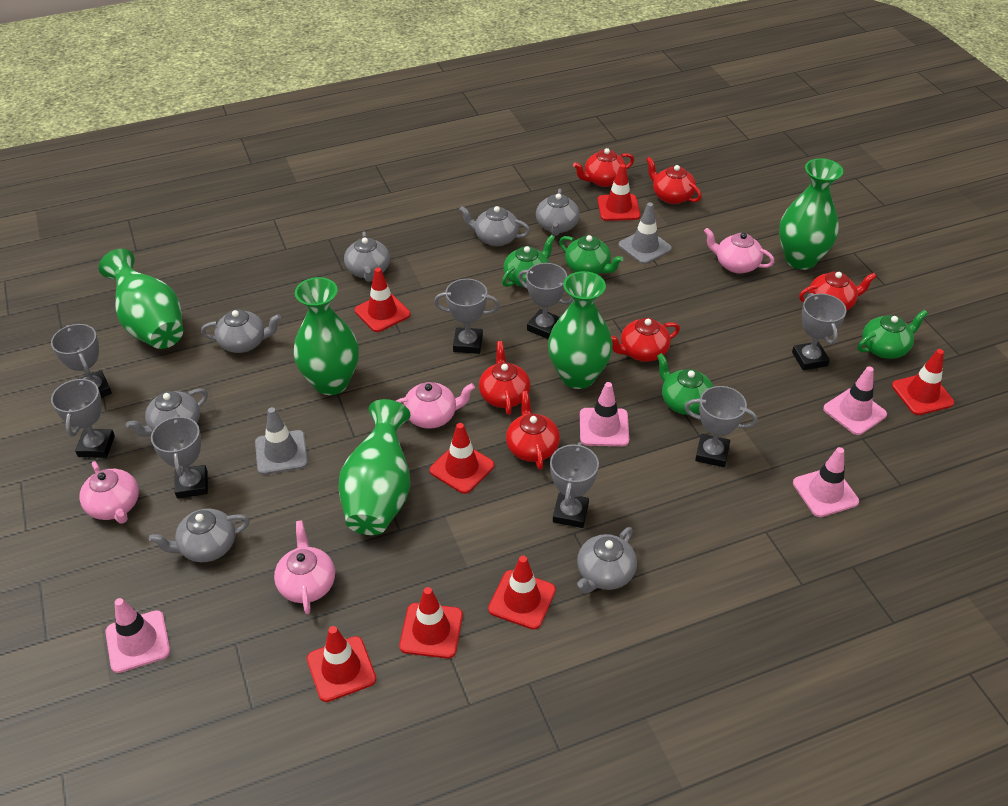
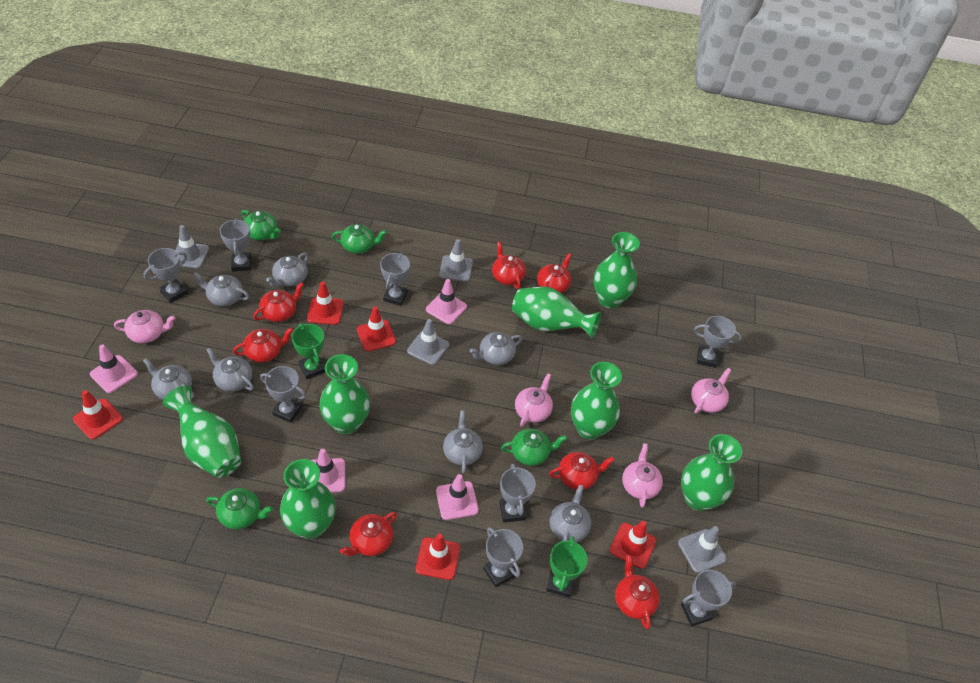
green trophy: none = 0 -> [292,323,325,379] [546,536,588,598] = 2
green vase: [99,249,183,349] [293,277,359,395] [338,399,410,535] [548,271,613,389] [779,158,843,270] = 5 -> [163,385,241,478] [280,459,336,539] [319,354,370,434] [512,287,601,338] [571,362,622,440] [593,232,640,308] [681,434,742,511] = 7
grey traffic cone: [255,407,308,475] [618,203,672,264] = 2 -> [175,225,209,268] [407,319,449,365] [439,239,473,282] [678,526,727,573] = 4
red teapot: [479,341,530,415] [506,391,560,470] [573,148,634,187] [611,318,680,362] [646,157,702,204] [799,271,877,310] = 6 -> [233,328,293,363] [253,282,304,322] [340,512,397,557] [492,242,526,289] [537,253,571,293] [549,452,615,490] [615,555,659,629] = 7
red traffic cone: [307,626,376,702] [355,268,410,332] [399,587,463,658] [430,423,494,494] [488,556,556,630] [597,164,640,221] [892,349,954,415] = 7 -> [73,390,123,440] [307,281,344,325] [357,306,396,351] [416,533,460,580] [610,521,657,569] = 5

